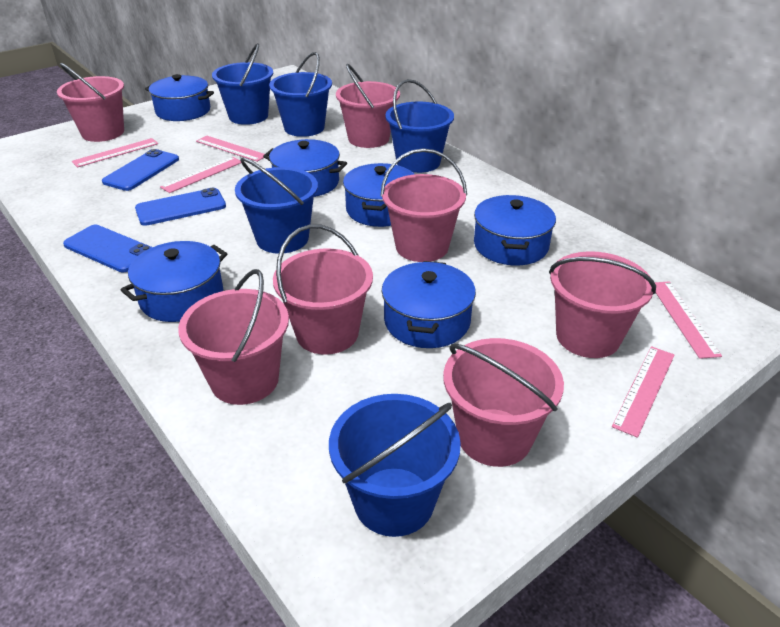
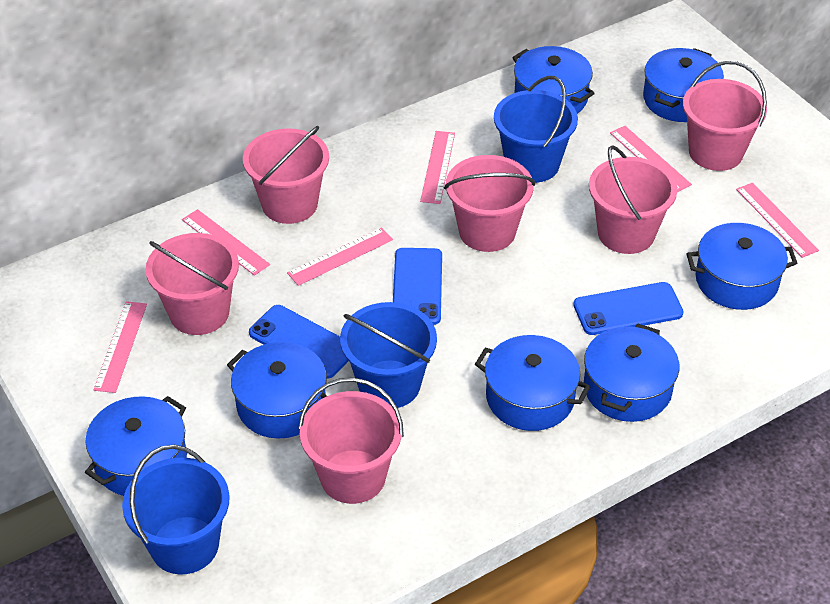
blue bucket: [212,43,273,125] [235,157,318,254] [269,52,332,137] [329,394,461,537] [385,79,454,173] = 5 -> [122,445,230,575] [340,302,437,408] [494,76,578,183] = 3
blue pot: [121,241,227,322] [145,74,214,121] [263,139,347,197] [343,163,414,227] [382,261,476,348] [474,195,556,265] = 6 -> [85,396,187,496] [227,342,327,439] [475,335,590,431] [512,46,595,114] [584,323,679,422] [643,48,724,122] [687,223,797,310] = 7
pink bucket: [57,63,124,142] [178,269,289,405] [273,224,373,355] [336,64,400,148] [380,148,467,262] [443,338,564,467] [549,251,656,358] = 7 -> [145,233,239,335] [243,126,329,224] [298,377,404,504] [444,155,535,252] [589,145,677,254] [683,61,767,171] = 6
pink ruler: [72,138,158,168] [160,157,241,193] [196,136,265,162] [612,346,674,438] [655,282,722,359] = 5 -> [94,301,147,393] [182,209,270,276] [287,227,393,286] [420,131,455,204] [610,126,692,192] [736,183,819,258] = 6

